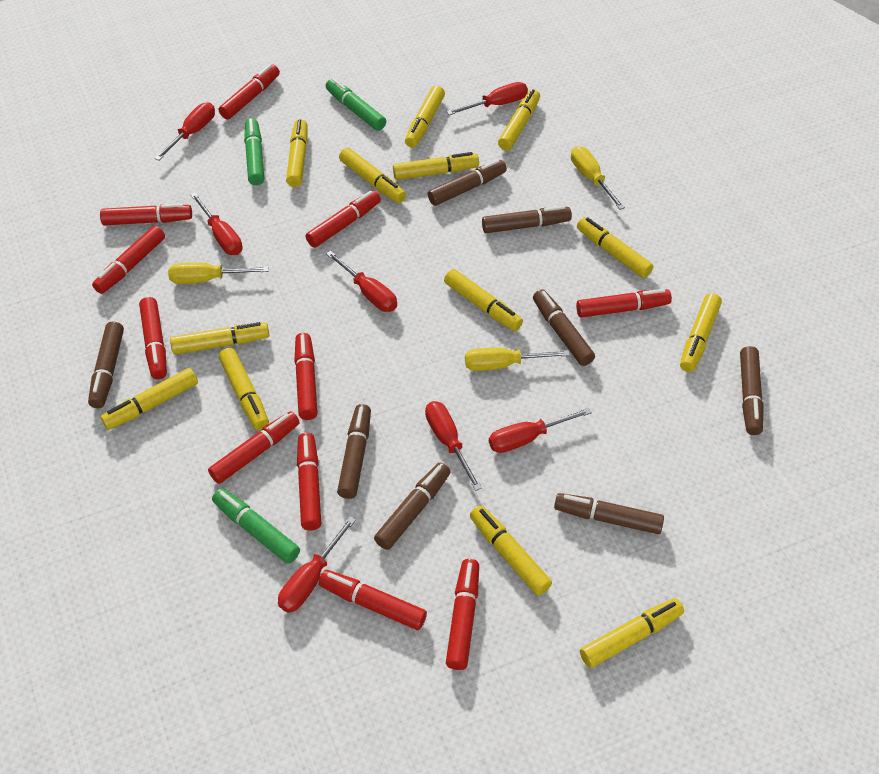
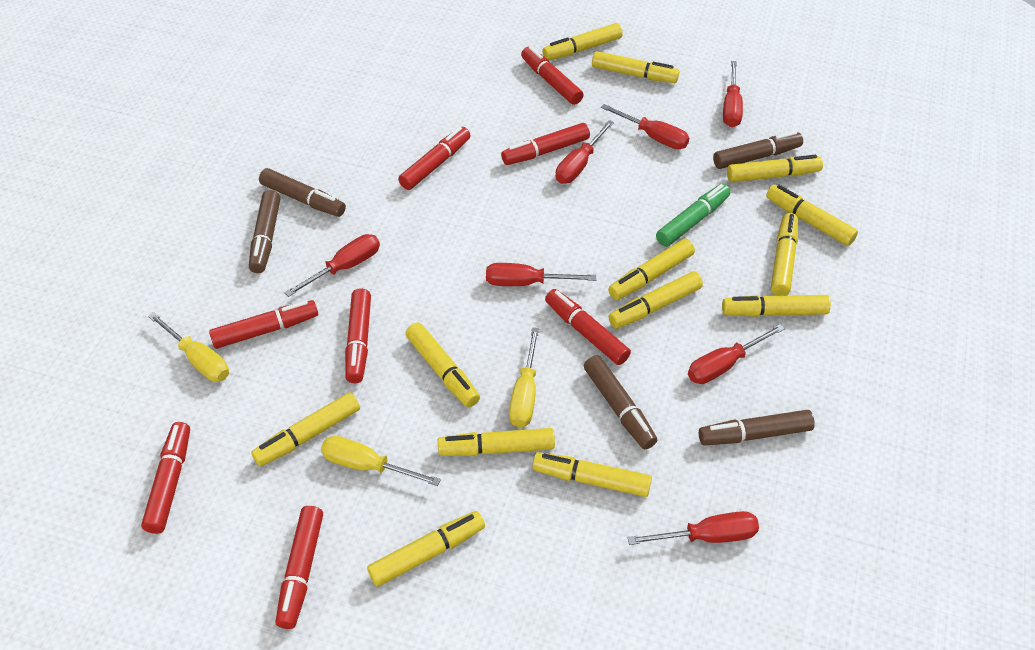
brown marker: [88,322,124,408] [337,404,371,499] [374,463,450,550] [428,159,507,206] [482,206,572,233] [533,289,595,366] [554,493,664,534] [740,346,764,435] = 8 -> [249,190,280,273] [259,168,346,217] [584,355,657,449] [699,410,815,445] [713,131,803,169] = 5
green marker: [212,488,300,564] [244,118,264,185] [326,78,386,131] = 3 -> [656,184,731,247] = 1
red marker: [92,226,165,294] [100,203,192,225] [139,297,167,379] [208,411,300,484] [219,64,280,120] [294,333,318,420] [297,433,321,530] [306,190,381,248] [319,570,427,630] [446,559,479,670] [576,289,672,318] = 11 -> [141,422,190,534] [209,300,318,349] [275,506,323,629] [345,288,371,383] [398,127,471,190] [501,123,590,165] [521,46,583,105] [545,289,631,365] = 8

